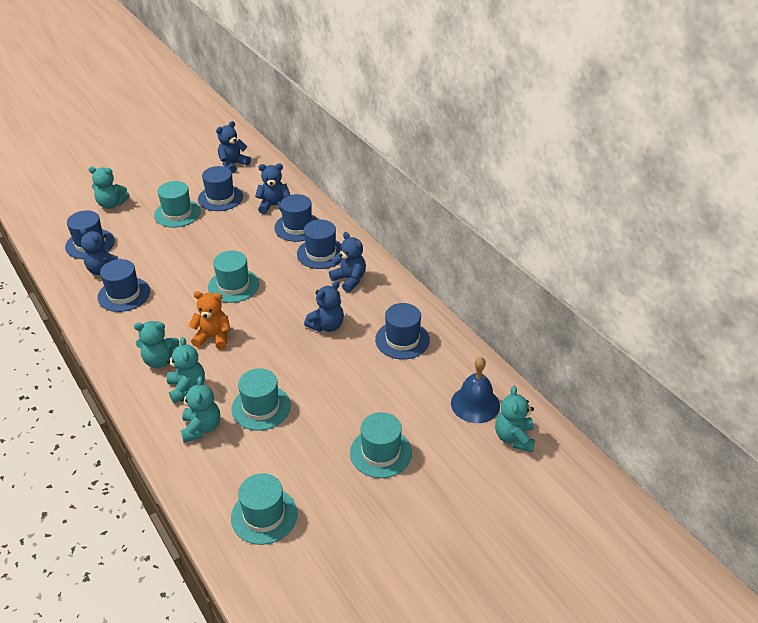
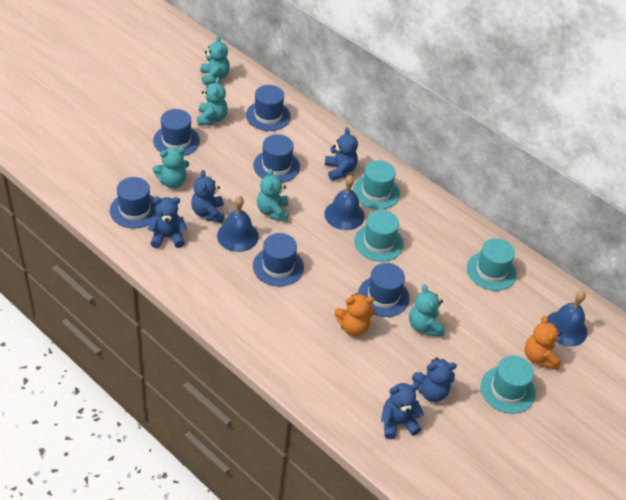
blue bell: [451,357,500,423] = 1 -> [217,196,259,252] [324,175,365,230] [547,291,587,347] = 3
orange teddy bear: [189,291,230,350] = 1 -> [334,293,375,336] [525,315,562,369] = 2
turquoise hat: [154,181,201,227] [208,251,259,303] [231,368,291,431] [231,473,298,545] [350,412,412,478] = 5 -> [353,160,400,210] [354,210,404,262] [467,238,517,291] [480,356,535,414] = 4

